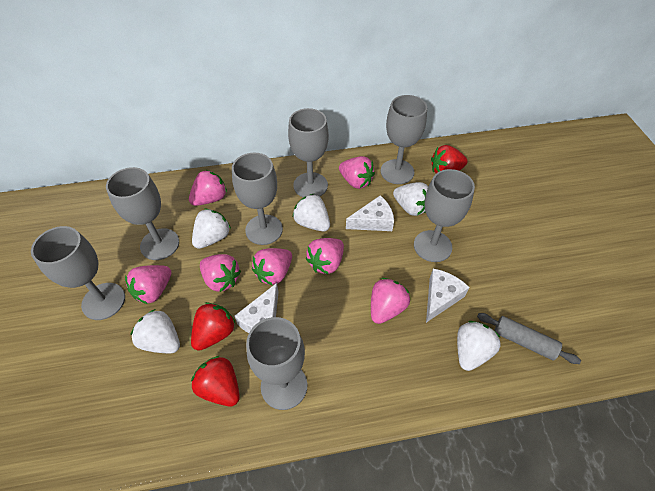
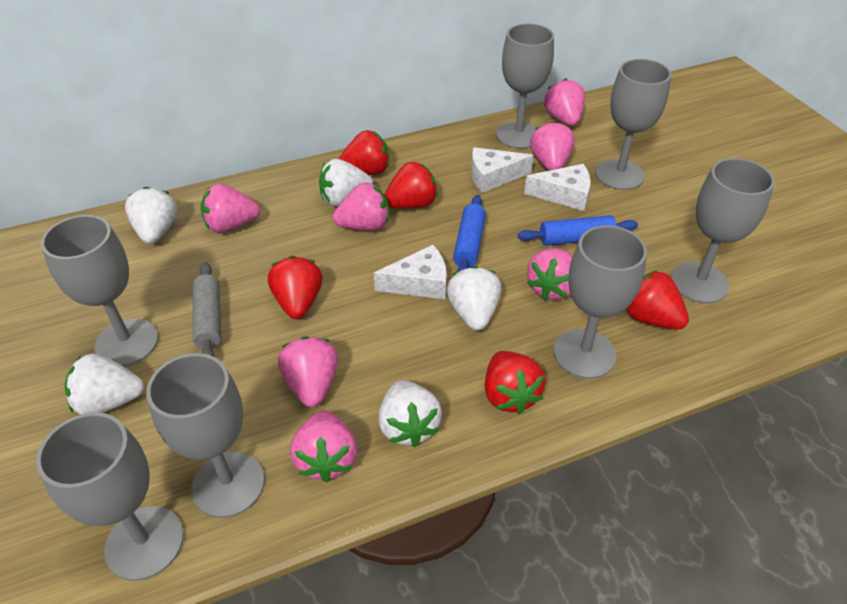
blue rolling pin: none = 0 -> [453,195,486,271] [518,215,638,245] = 2
red strawberry: [191,302,236,351] [191,356,240,406] [431,145,468,173] = 3 -> [268,256,322,319] [339,130,389,175] [384,162,438,209] [485,351,545,414] [626,270,689,330] = 5

